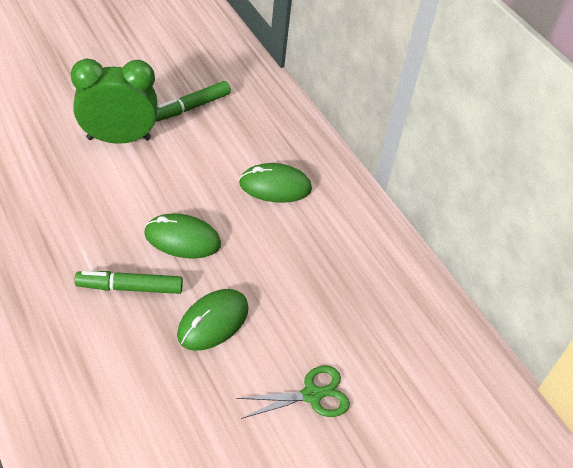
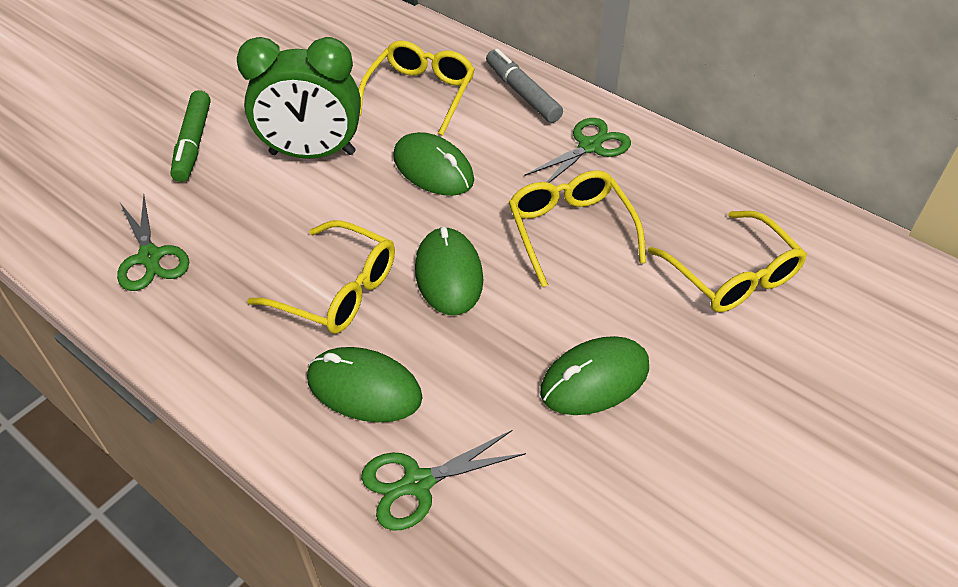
green marker: [75,271,183,294] [156,81,231,121] = 2 -> [170,90,211,182] = 1
green mouse: [144,213,221,259] [177,289,249,351] [239,163,312,203] = 3 -> [307,347,423,422] [393,132,474,196] [415,226,483,315] [540,336,649,415] = 4
green scissors: [236,365,350,419] = 1 -> [117,195,189,291] [361,430,526,531] [524,118,631,183] = 3
grey marker: none = 0 -> [486,49,563,123] = 1
yellow glasses: none = 0 -> [247,220,395,334] [359,40,475,136] [509,170,646,287] [648,211,807,312] = 4

